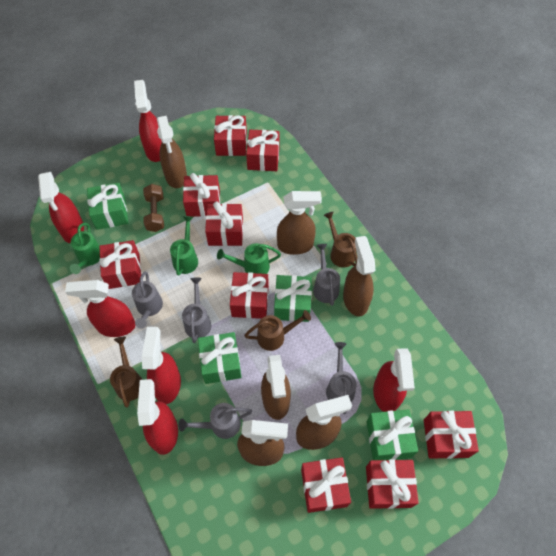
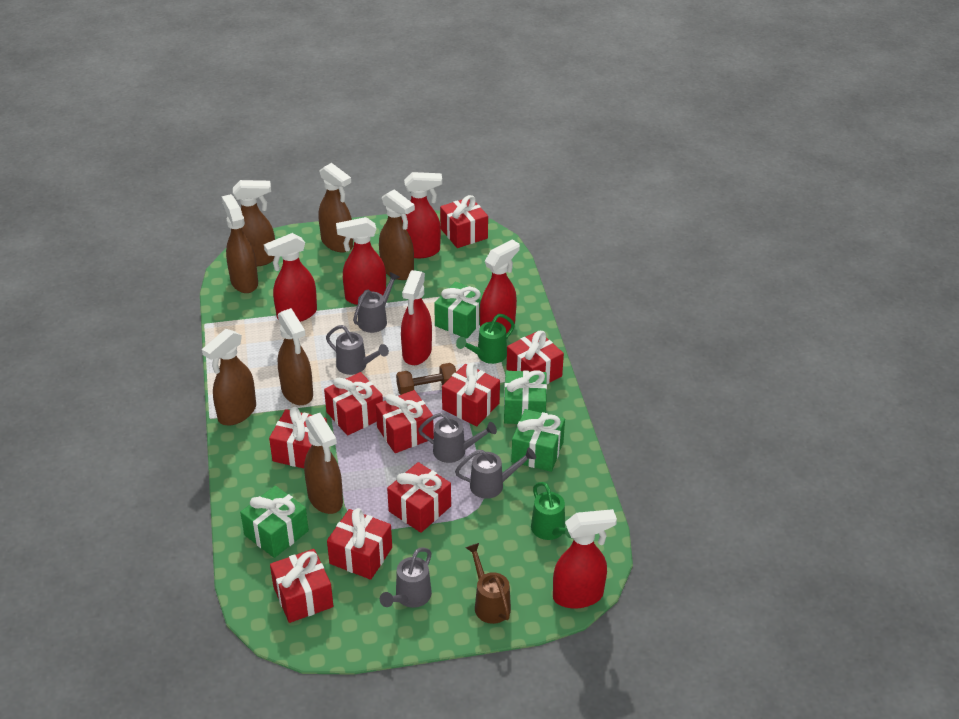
brown spray bottle: [157,116,187,188] [237,420,288,466] [261,355,291,420] [277,191,322,255] [296,395,352,450] [343,236,375,316] = 6 -> [202,329,256,426] [222,194,258,293] [233,180,275,267] [278,308,313,405] [304,413,343,514] [318,163,353,252] [379,189,415,280] = 7
brown watering can: [110,337,143,408] [244,310,311,351] [324,212,357,268] = 3 -> [466,543,511,624] = 1
green watering can: [70,223,100,274] [170,216,198,276] [217,243,281,274] = 3 -> [456,314,515,364] [531,482,571,540] = 2

